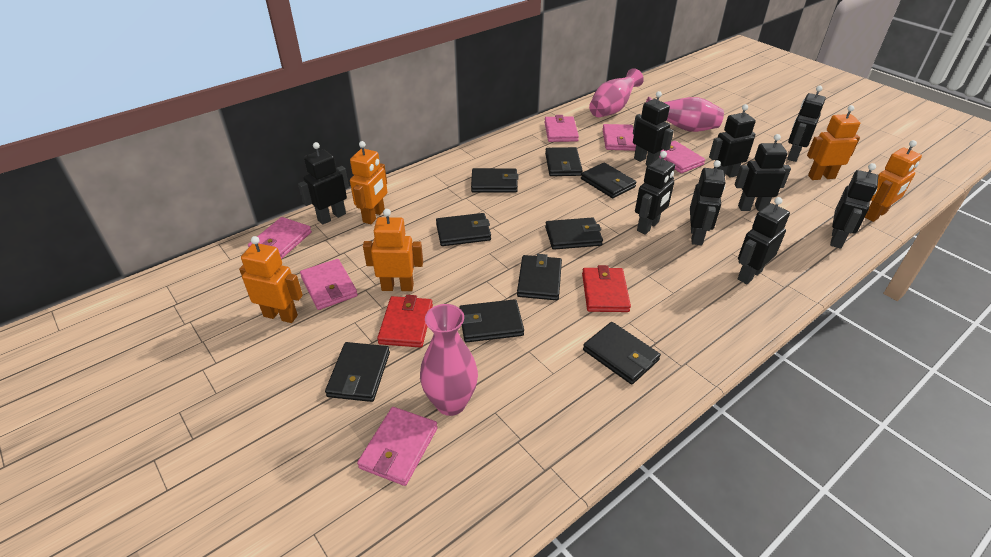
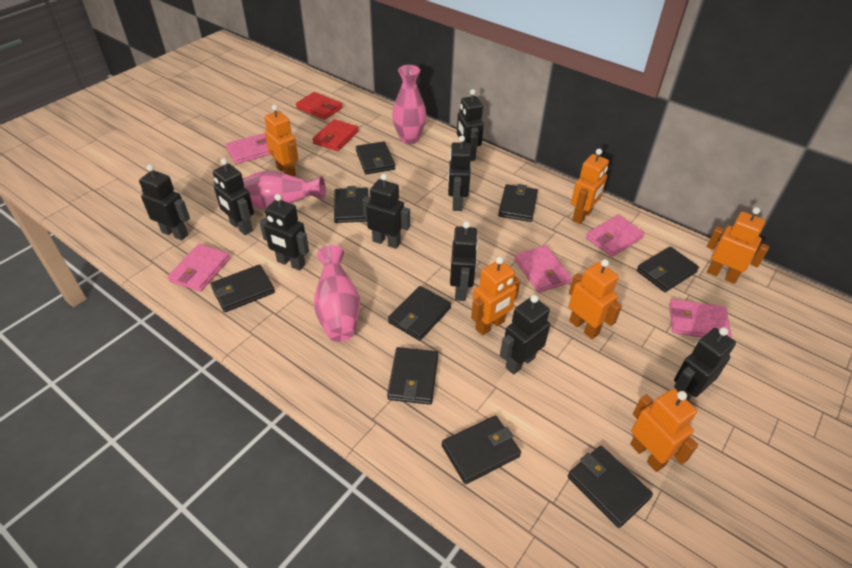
orange robot: [239,236,303,323] [350,141,388,224] [363,209,423,291] [807,105,860,180] [865,140,922,222] = 5 -> [264,105,298,177] [471,257,520,336] [569,259,622,339] [571,149,609,224] [630,389,698,472] [707,207,769,284] = 6
pink wallet: [248,217,312,259] [300,259,358,310] [357,407,438,486] [544,115,579,142] [602,124,636,151] [659,141,705,173] = 6 -> [167,244,230,292] [225,133,270,164] [514,245,572,293] [586,215,645,257] [669,299,732,338] = 5

